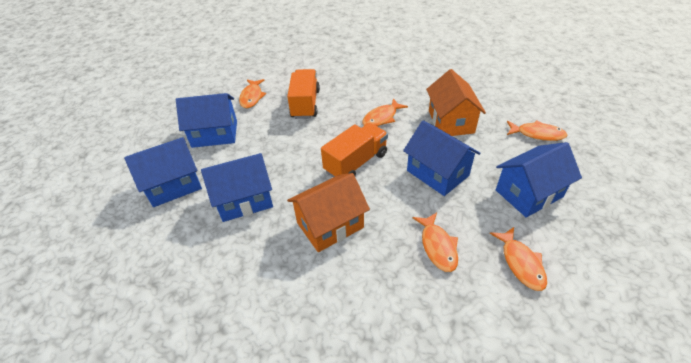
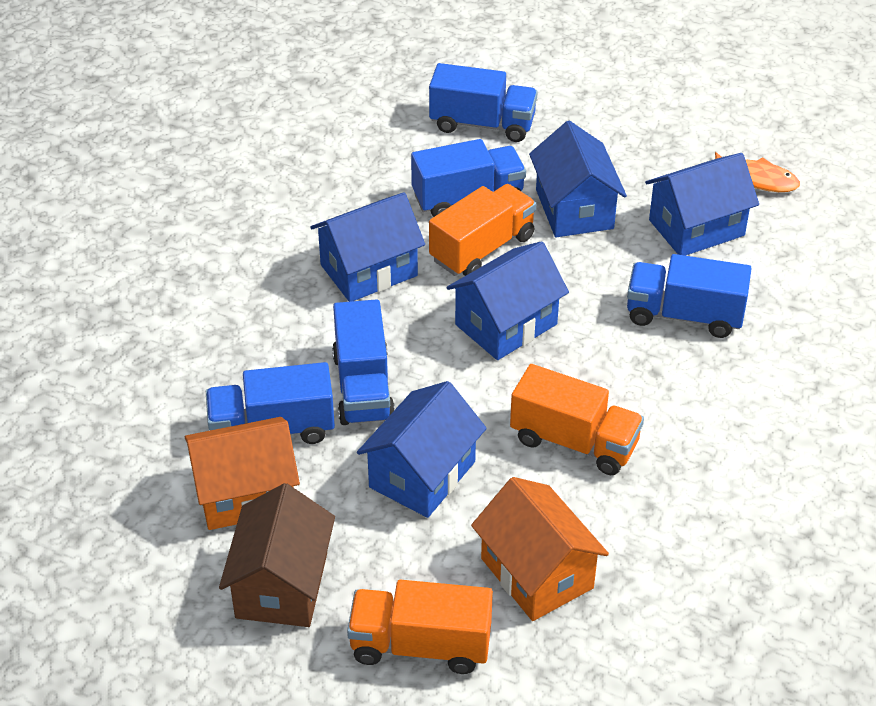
blue truck: none = 0 -> [206,362,335,444] [332,299,395,425] [411,139,526,217] [429,63,537,142] [627,254,752,338] = 5
brown house: none = 0 -> [219,483,335,627] = 1
orange fish: [239,79,266,108] [362,98,408,126] [413,212,458,272] [490,227,547,291] [507,120,567,141] = 5 -> [715,152,800,192] = 1
orange truck: [287,69,320,119] [321,123,388,177] = 2 -> [347,580,493,674] [429,184,536,276] [510,364,644,475] = 3

